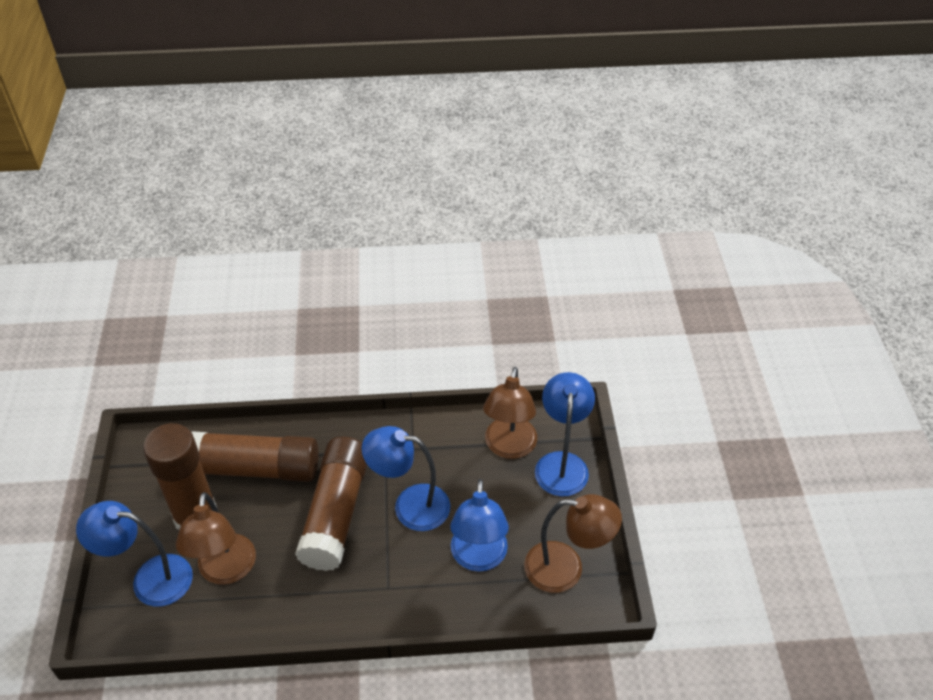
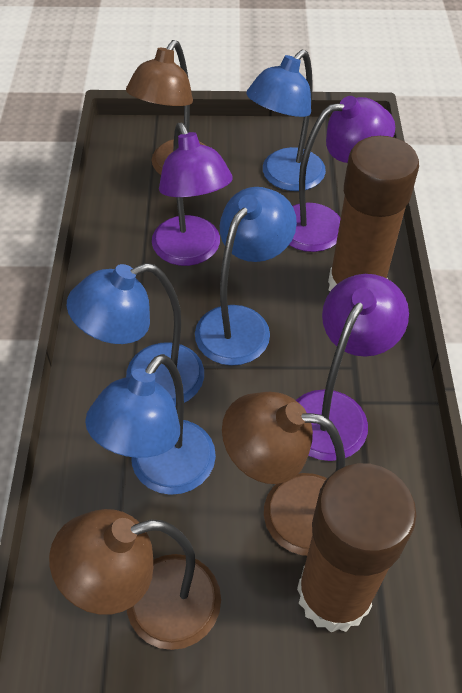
brown glue stick: [143,423,217,530] [192,431,319,482] [295,437,367,571] = 3 -> [297,463,417,633] [328,136,419,291] = 2
purple lamp: none = 0 -> [152,123,233,266] [289,96,395,252] [296,274,409,461] = 3

